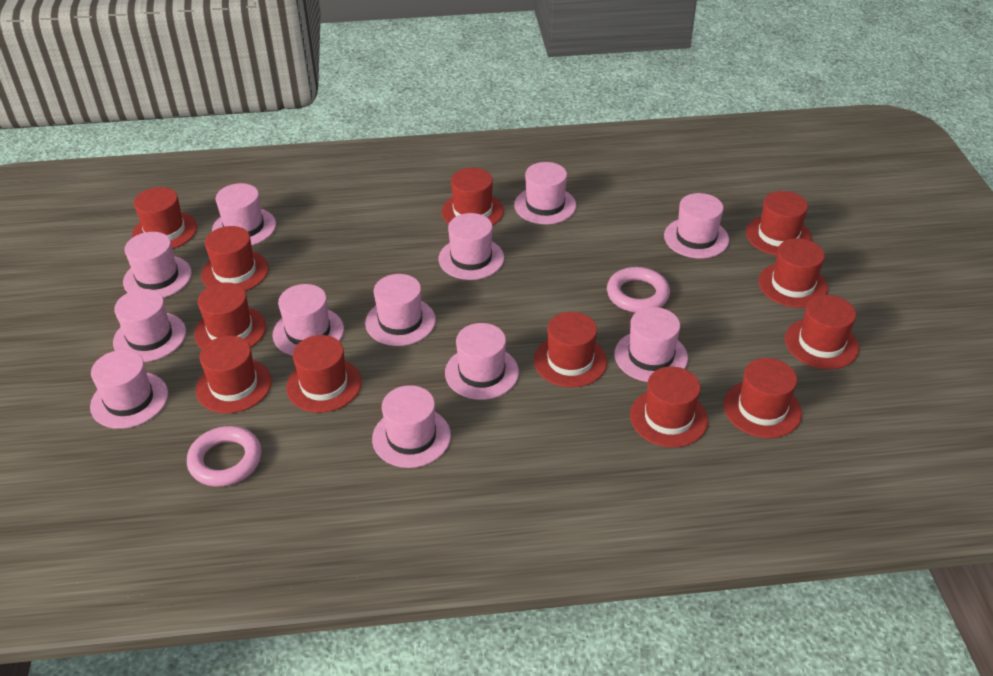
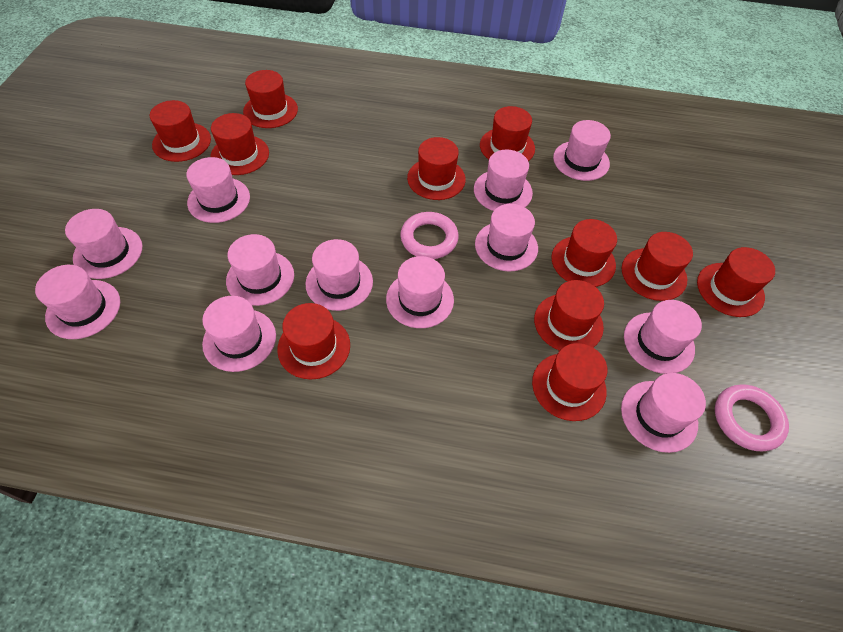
red hat: [132,187,197,249] [194,282,266,349] [196,336,272,413] [201,226,269,291] [286,335,362,413] [442,168,504,226] [534,312,607,388] [630,366,708,448] [723,358,802,438] [746,191,812,255] [758,238,828,308] [785,295,859,369] = 12 -> [150,100,211,162] [210,113,269,175] [243,70,298,128] [277,303,350,379] [407,137,466,200] [480,106,535,161] [532,343,607,421] [534,280,604,351] [551,219,617,287] [622,232,693,301] [697,247,775,317] = 11

